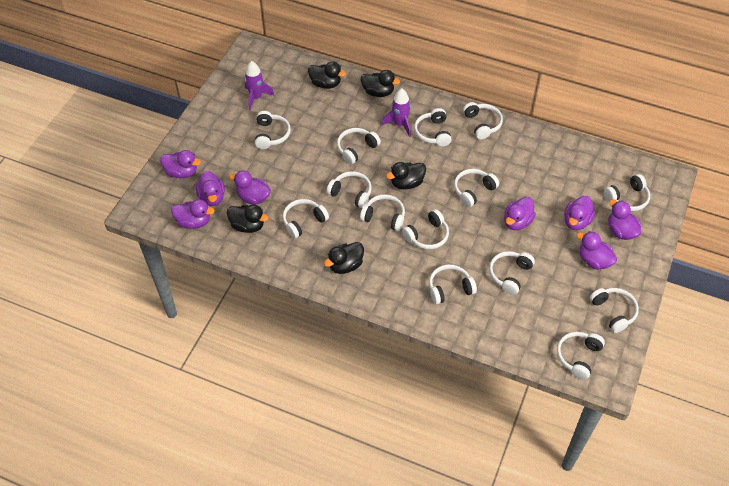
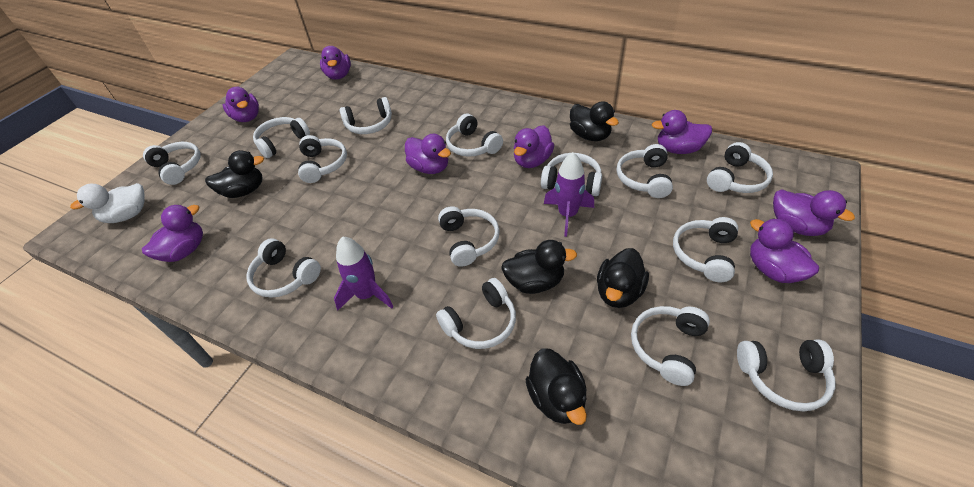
white duck: none = 0 -> [70,183,144,223] = 1

